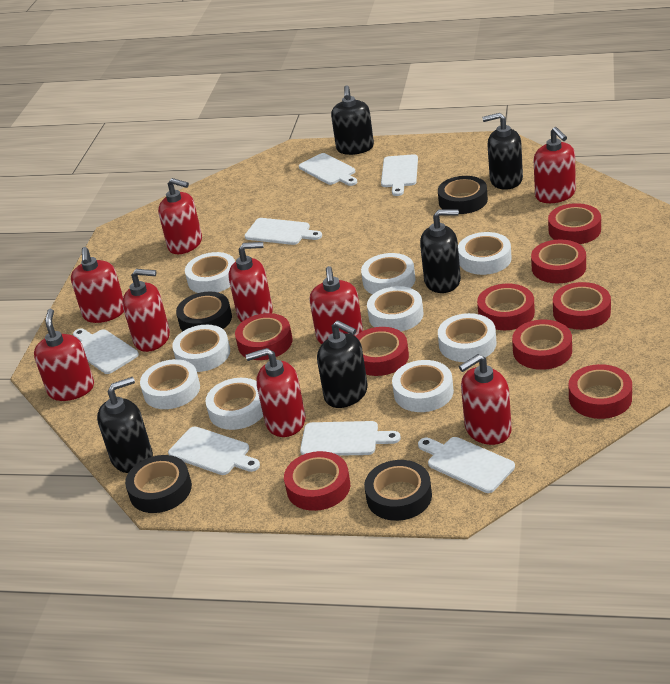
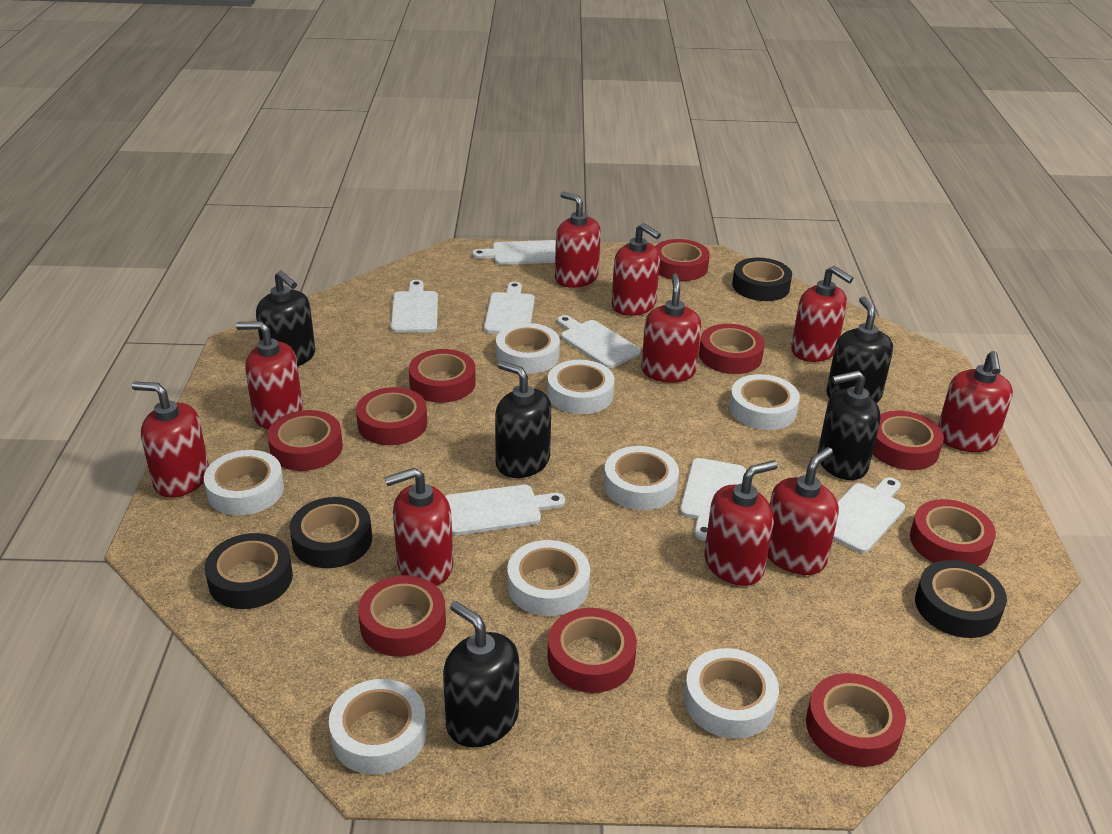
red soap dispenser: [34,309,94,401] [71,247,124,323] [122,269,170,352] [158,178,202,254] [229,242,273,322] [246,348,305,437] [309,266,363,344] [459,354,512,445] [534,127,576,203] = 9 -> [132,382,209,498] [236,321,303,429] [385,468,453,586] [555,192,601,288] [612,223,661,316] [641,274,701,383] [704,460,778,586] [768,447,839,575] [791,266,854,362] [938,351,1013,452] = 10
red tape: [235,313,292,360] [284,451,350,511] [355,327,409,376] [477,284,535,330] [512,320,572,370] [531,239,586,283] [548,203,601,244] [553,282,611,330] [569,364,632,419] = 9 -> [267,410,343,471] [356,387,427,445] [358,575,446,657] [409,349,476,403] [547,608,637,693] [655,239,710,281] [699,324,765,374] [806,673,906,767] [873,411,944,470] [910,499,996,566] = 10
white tape: [140,359,200,409] [172,325,230,372] [185,252,235,293] [205,378,263,430] [361,253,416,294] [367,286,423,331] [392,360,454,412] [438,313,496,362] [458,232,512,275] = 9 -> [204,450,284,516] [329,679,427,775] [496,323,560,374] [507,540,590,616] [547,360,615,414] [604,446,679,510] [684,648,779,739] [729,374,800,430] = 8

